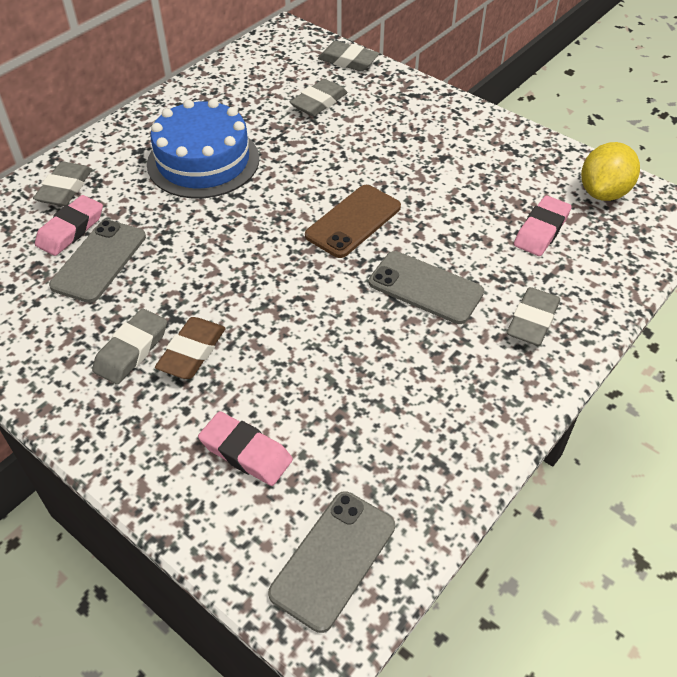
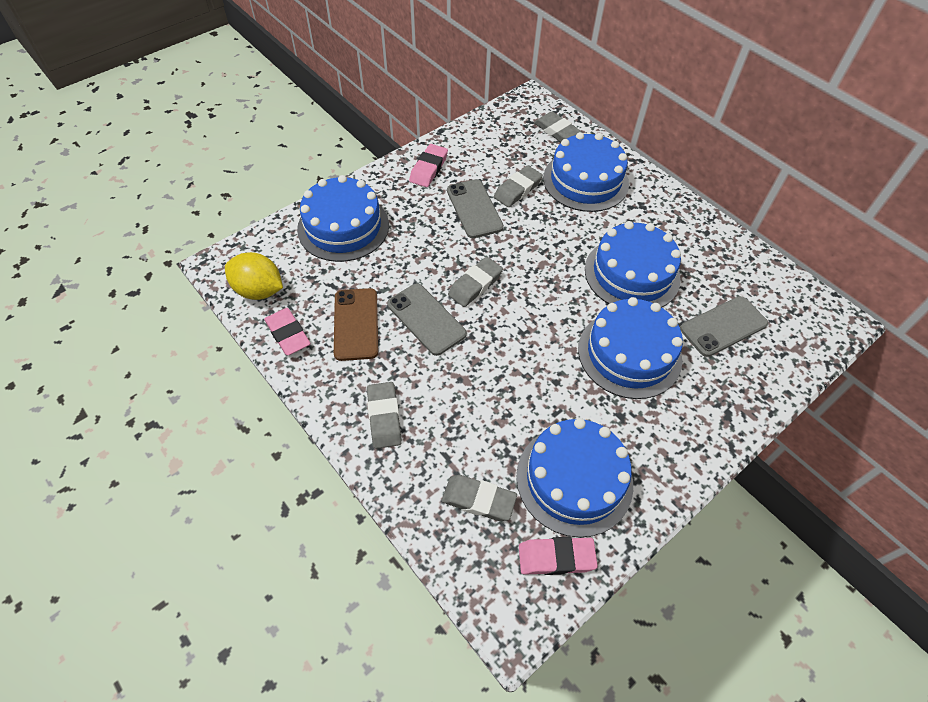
blue cake: [147,99,259,198] = 1 -> [297,175,389,262] [516,418,633,537] [543,132,629,212] [578,297,683,399] [585,221,681,307] = 5
brown eraser: [155,317,226,379] = 1 -> none = 0

